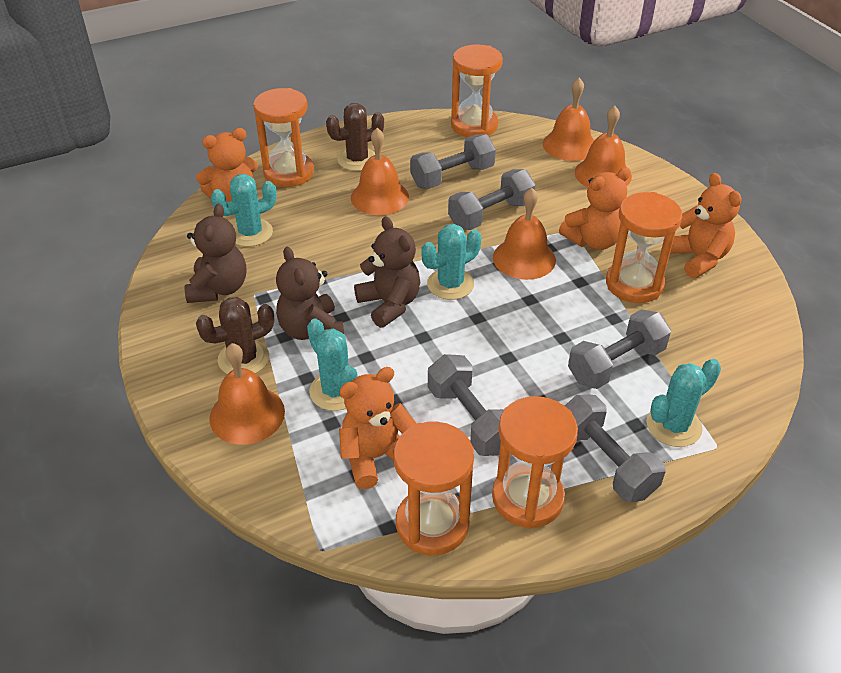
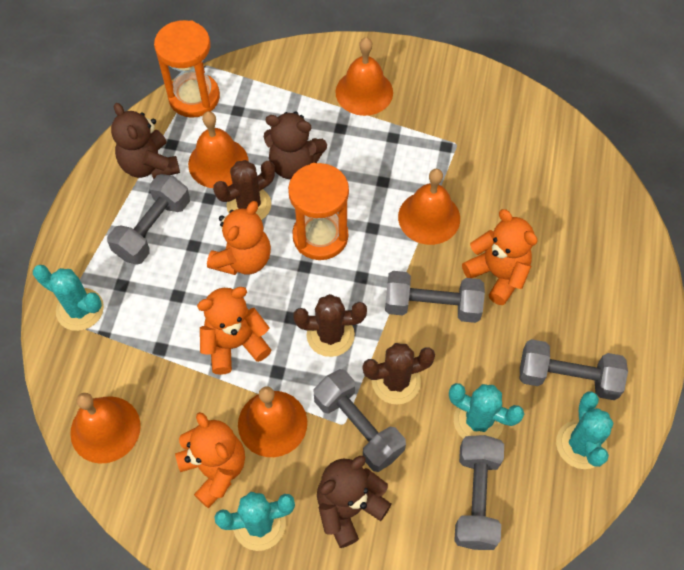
brown cactus: [196,297,274,374] [326,103,384,171] = 2 -> [213,160,275,220] [293,294,367,357] [363,343,435,405] = 3
orange hourglass: [253,88,314,187] [394,422,474,555] [451,44,503,137] [492,396,578,529] [606,192,682,303] = 5 -> [154,20,220,118] [288,163,349,260] = 2

